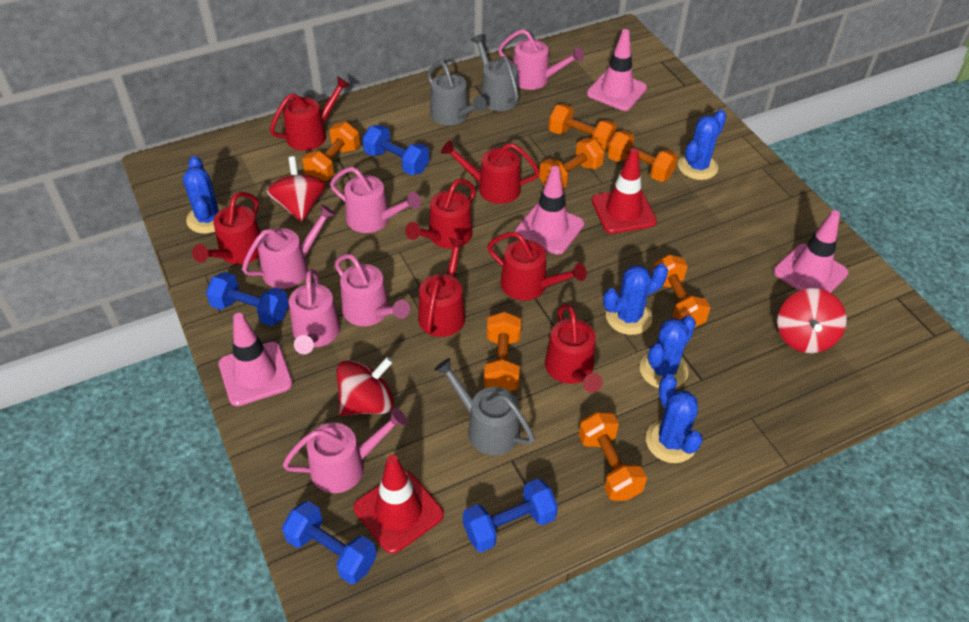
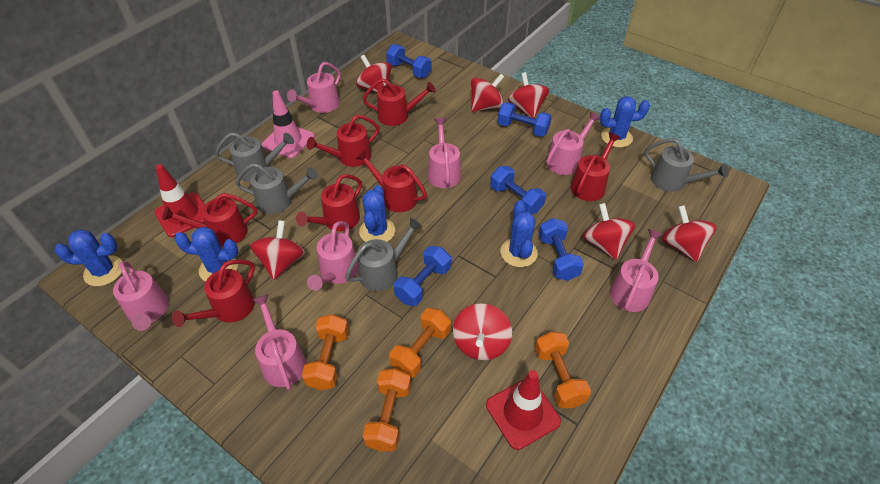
blue dumbbell: [206,272,289,326] [282,501,377,584] [362,125,429,175] [463,479,558,552] = 4 -> [386,44,432,78] [394,246,451,306] [490,166,546,214] [497,102,552,137] [539,218,584,281] = 5
grey watering can: [427,61,486,126] [434,358,535,455] [471,34,519,111] = 3 -> [215,132,294,181] [235,163,318,214] [345,218,422,291] [645,138,729,192] = 4
orange dumbbell: [302,122,360,181] [484,311,521,391] [539,138,605,188] [549,104,617,150] [579,412,647,501] [607,131,678,182] [651,254,711,327] = 7 -> [302,314,349,390] [362,368,411,451] [389,308,451,378] [535,331,591,408] = 4
pink traffic cone: [218,313,293,406] [515,166,584,255] [587,29,647,111] [774,210,848,293] = 4 -> [262,90,314,158] = 1
pink watering can: [242,204,336,289] [283,408,407,493] [289,269,341,354] [330,167,421,233] [335,254,410,326] [498,29,584,90] = 6 -> [113,261,169,331] [252,294,307,390] [287,62,341,113] [307,221,358,291] [428,118,461,188] [546,112,601,175] [610,229,663,312] = 7
red spinning top: [267,156,326,223] [336,357,394,416] [777,288,847,353] = 3 -> [250,220,305,280] [356,55,392,93] [453,304,512,360] [471,74,504,112] [508,72,549,118] [583,203,635,260] [662,205,717,262] = 7

